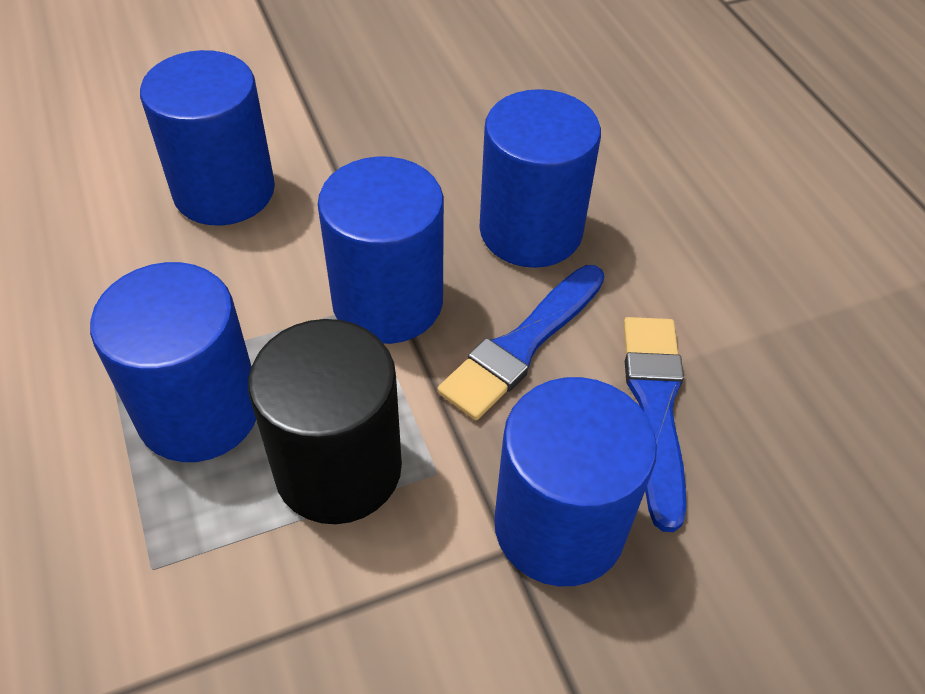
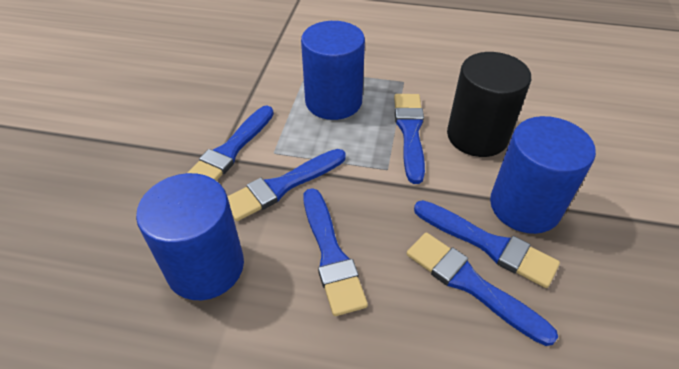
blue brush: [437,265,605,420] [623,317,686,532] = 2 -> [187,106,274,181] [227,149,346,221] [304,188,368,316] [394,94,425,184] [407,232,558,346] [414,200,560,288] = 6
blue cylinder: [90,262,256,462] [140,50,275,226] [318,156,444,344] [479,89,601,268] [494,377,657,586] = 5 -> [136,173,244,300] [301,21,365,120] [490,116,596,234] = 3

